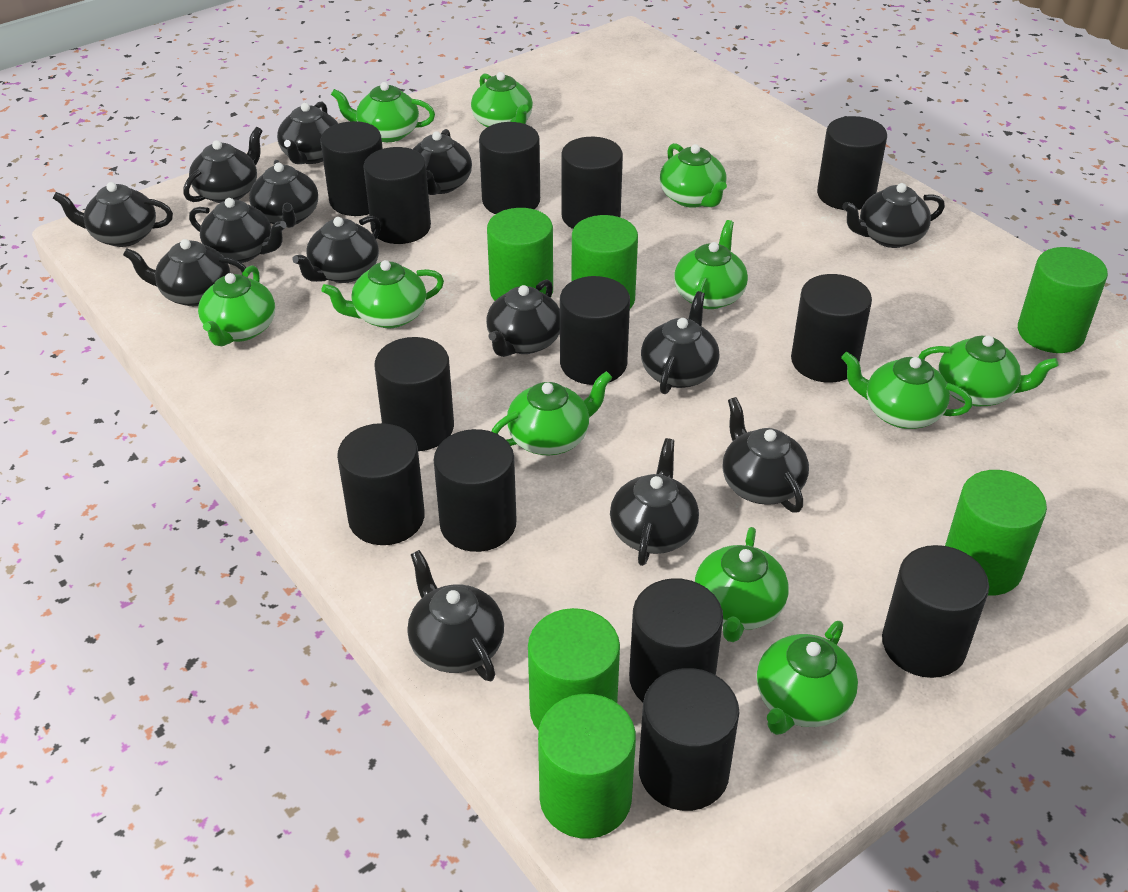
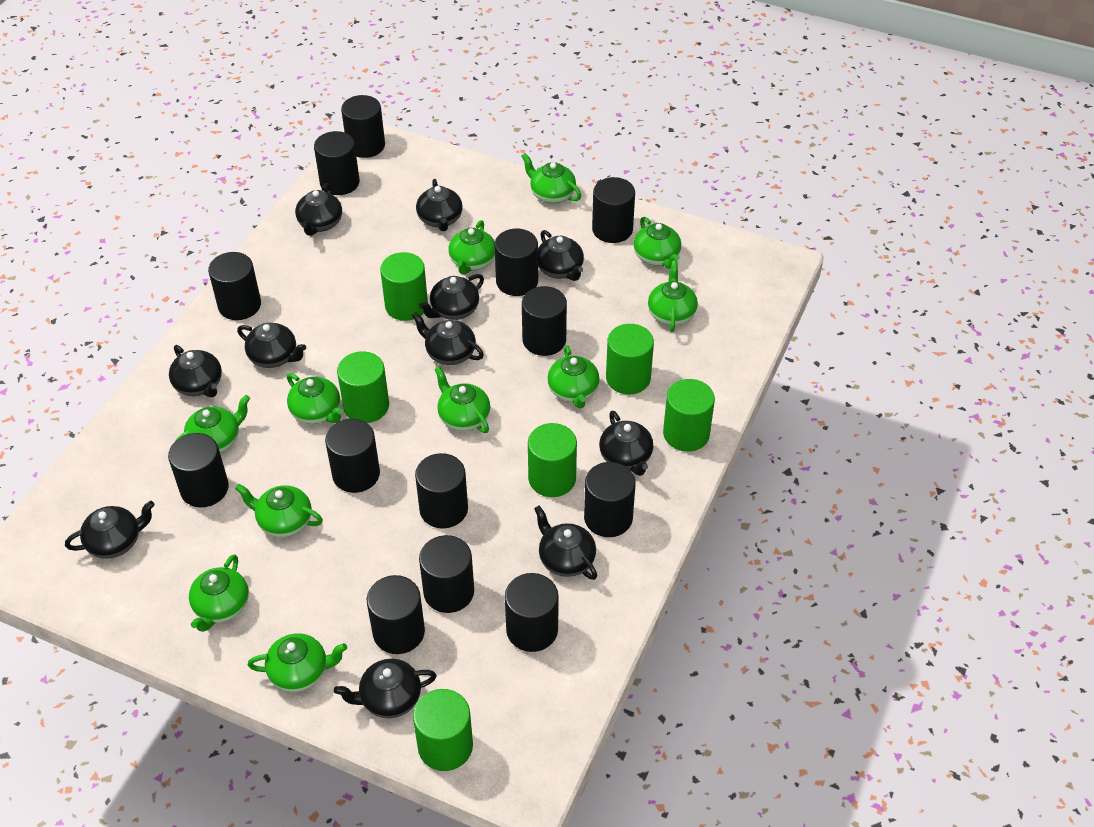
black teapot: [53,182,173,247] [123,239,248,306] [183,127,263,203] [189,198,286,263] [249,160,318,228] [277,102,338,164] [292,216,381,283] [407,550,504,681] [413,129,472,195] [486,279,560,357] [610,438,699,566] [641,291,719,394] [723,397,809,513] [842,183,945,248] = 14 -> [65,501,155,559] [169,345,222,397] [237,323,306,368] [295,183,342,236] [334,659,437,718] [411,312,484,365] [416,179,463,231] [419,274,484,320] [534,506,597,580] [538,230,584,281] [599,411,653,476] = 11

